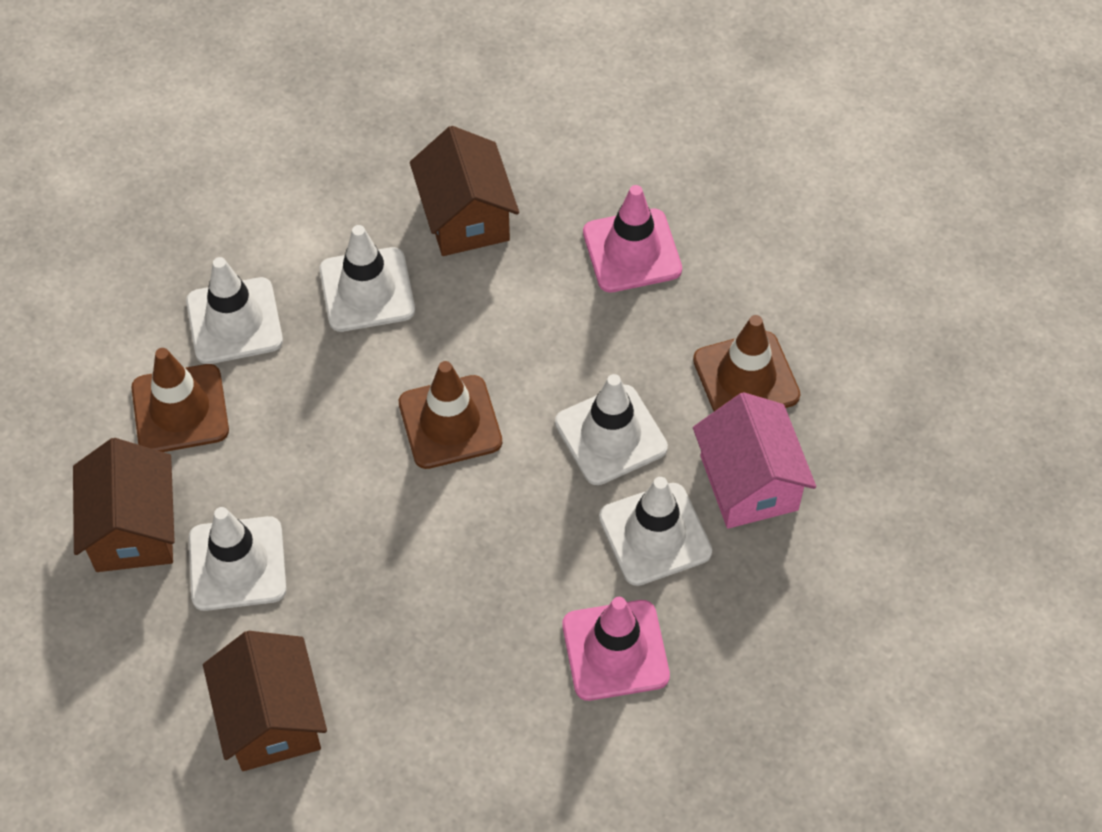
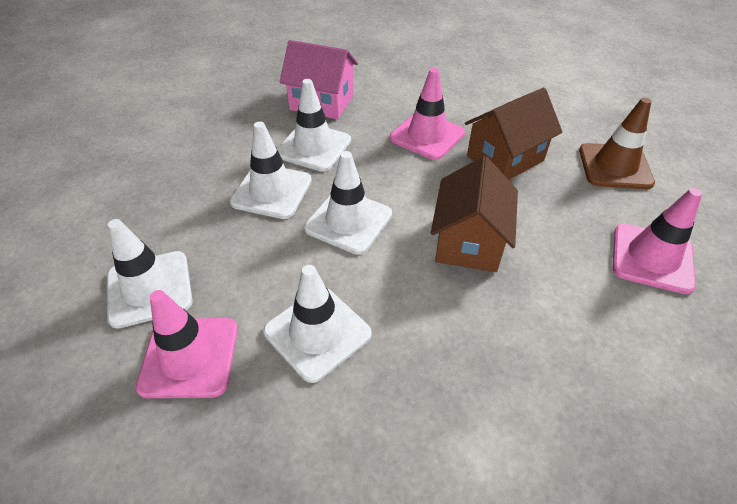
brown house: [73,438,175,572] [203,631,327,771] [410,126,519,256] = 3 -> [431,156,518,272] [465,88,562,180] = 2
brown traffic cone: [132,348,229,452] [399,361,502,469] [693,315,801,411] = 3 -> [579,98,655,189] = 1
pink traffic cone: [562,597,670,701] [583,185,682,292] = 2 -> [136,290,238,398] [390,68,465,160] [613,188,702,294] = 3

